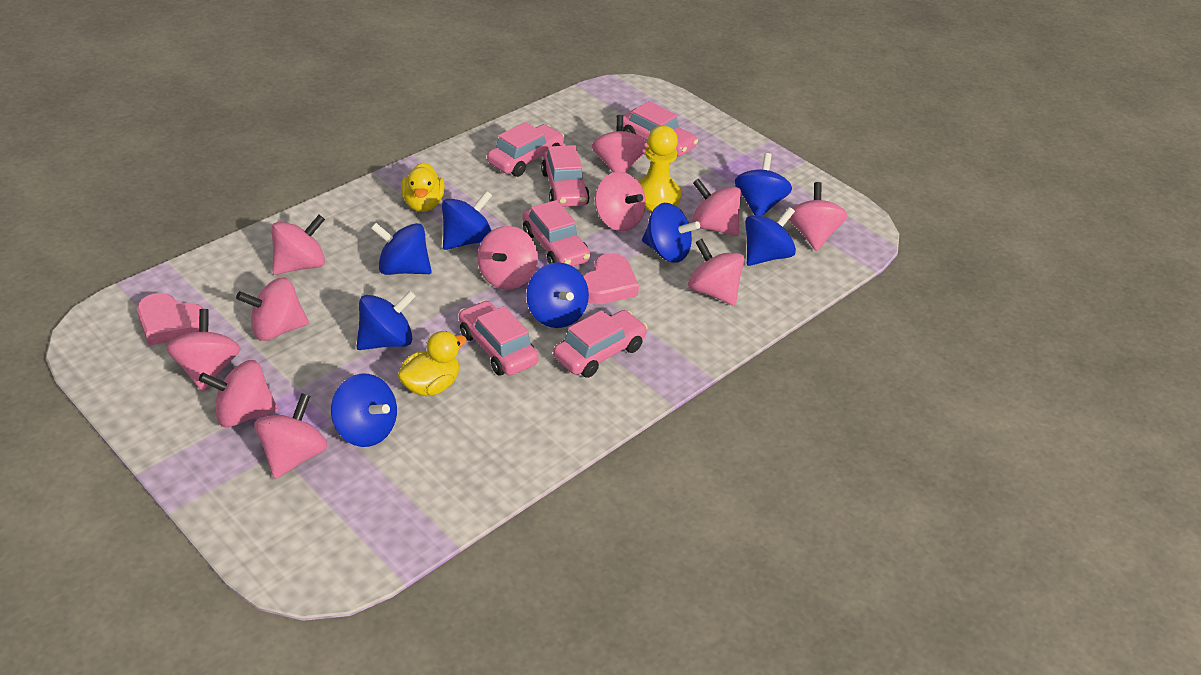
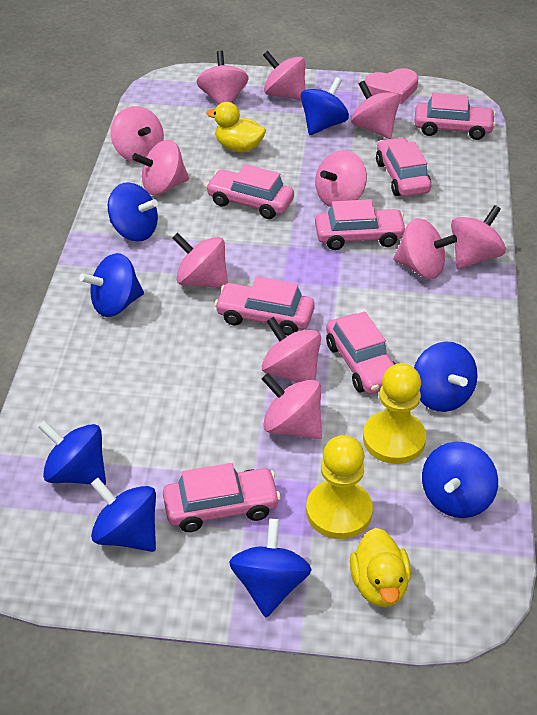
pink car: [459,300,539,375] [487,122,565,177] [522,200,590,266] [541,145,590,207] [553,310,648,378] [623,101,698,157] = 6 -> [163,463,281,532] [206,164,294,219] [214,277,315,336] [315,199,406,250] [326,312,396,394] [376,137,431,197] [414,93,496,140] = 7
pink heart: [137,293,204,346] [583,253,639,304] = 2 -> [365,68,419,104] = 1
yellow pawn: [637,126,681,211] = 1 -> [306,435,373,539] [363,363,426,464] = 2

